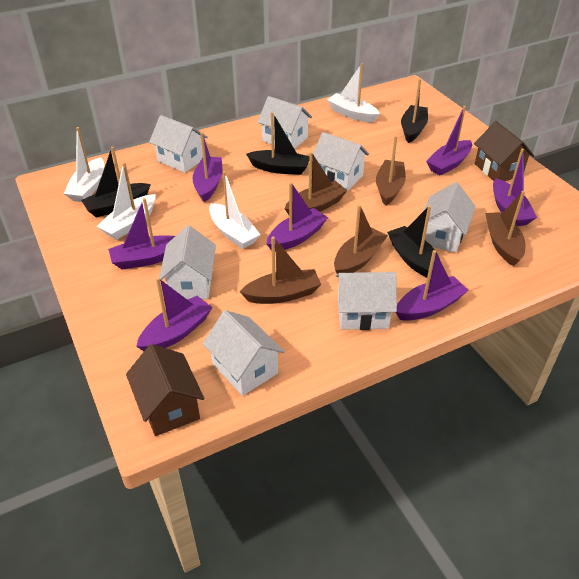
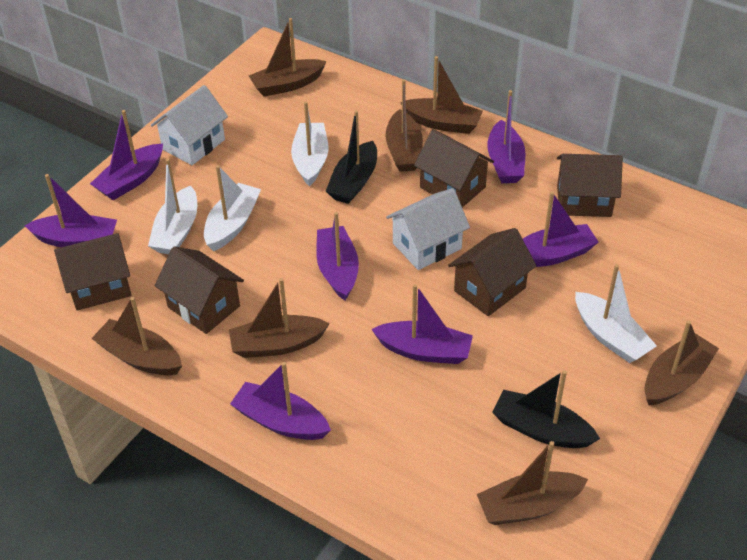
black boat: [81,147,151,217] [246,112,310,175] [387,205,440,278] [401,79,428,143] = 4 -> [326,110,377,204] [492,370,600,448] = 2
brown boat: [240,237,321,304] [285,152,347,215] [334,205,388,274] [376,136,406,206] [485,191,525,266] = 5 -> [91,297,182,375] [229,278,330,358] [249,18,327,97] [386,79,423,172] [400,56,483,134] [477,441,588,525] [645,320,719,406] = 7
brown house: [126,344,204,436] [474,121,534,181] = 2 -> [54,233,131,310] [155,246,244,334] [414,129,494,208] [448,228,536,316] [557,154,623,217] = 5
white house: [149,115,208,173] [159,225,216,299] [203,310,285,396] [258,96,312,149] [312,132,369,191] [336,272,397,330] [424,182,476,253] = 7 -> [151,85,228,165] [386,188,470,270] = 2

